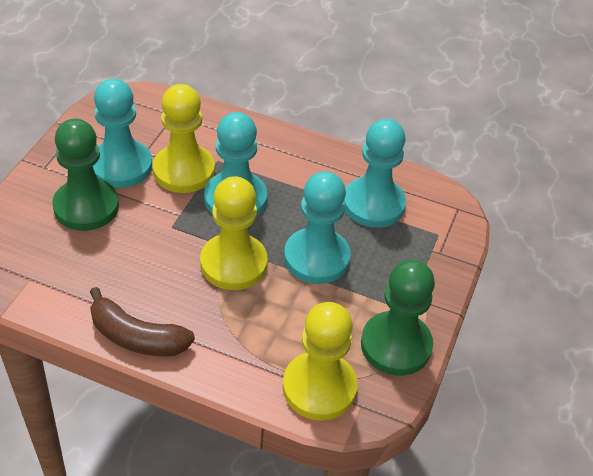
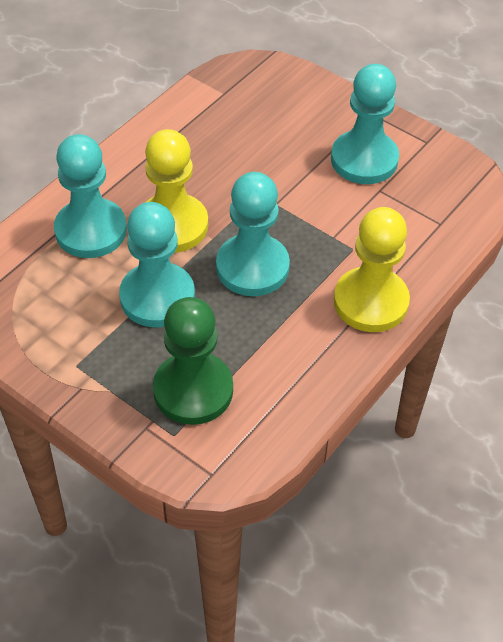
brown banana: [90,287,195,356] = 1 -> none = 0
green pawn: [52,119,119,231] [361,260,435,376] = 2 -> [153,297,233,425] = 1
yellow pawn: [153,84,215,193] [200,176,268,290] [283,302,357,421] = 3 -> [145,129,208,253] [334,207,410,332] = 2

